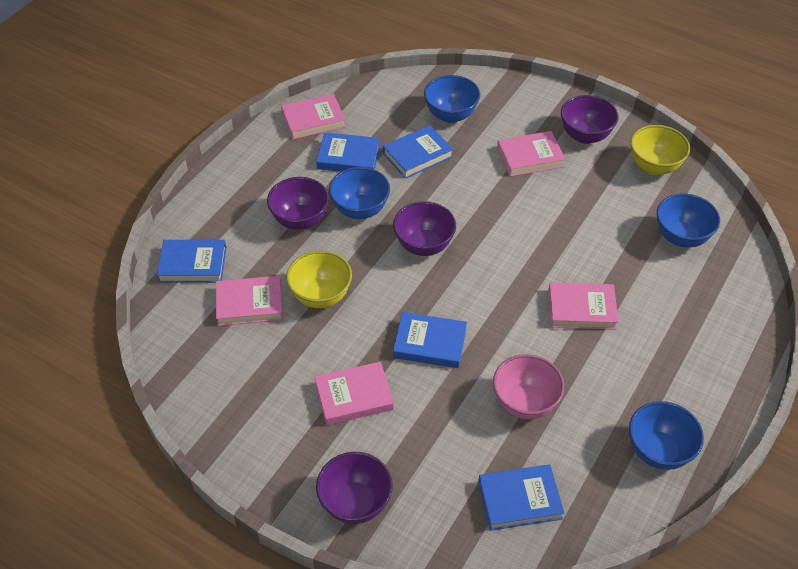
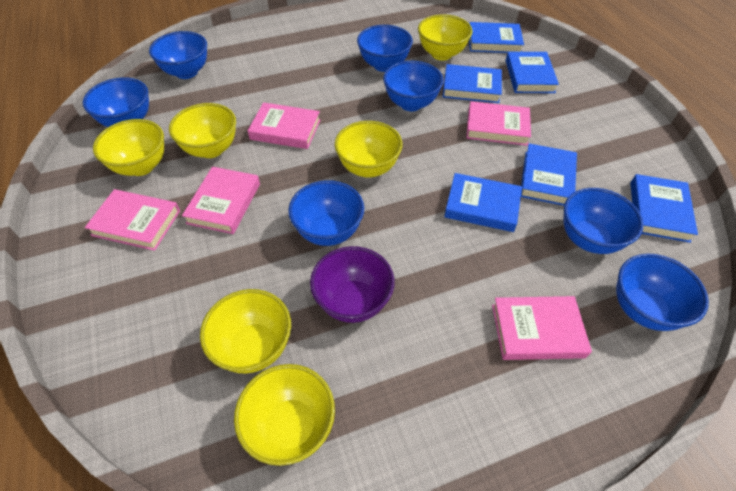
blue book: [157,240,226,283] [316,132,380,172] [383,125,453,179] [393,312,467,368] [478,464,564,531] = 5 -> [443,64,502,103] [444,173,522,232] [469,22,524,53] [506,52,559,93] [521,143,577,206] [630,174,698,243] = 6
blue bowl: [329,167,390,219] [424,75,480,123] [629,401,704,470] [657,194,720,248] = 4 -> [83,77,149,127] [149,31,207,79] [288,180,364,246] [357,25,413,72] [383,61,444,111] [563,188,644,254] [616,253,709,331] = 7
pink bowl: [493,354,564,419] = 1 -> none = 0
purple bowl: [267,177,329,230] [316,452,393,524] [393,201,456,256] [561,95,618,144] = 4 -> [310,246,395,323] = 1
yellow bowl: [286,250,352,308] [630,125,690,175] = 2 -> [93,119,164,176] [169,103,236,158] [200,289,291,373] [234,364,335,466] [335,121,403,178] [418,14,473,61] = 6

